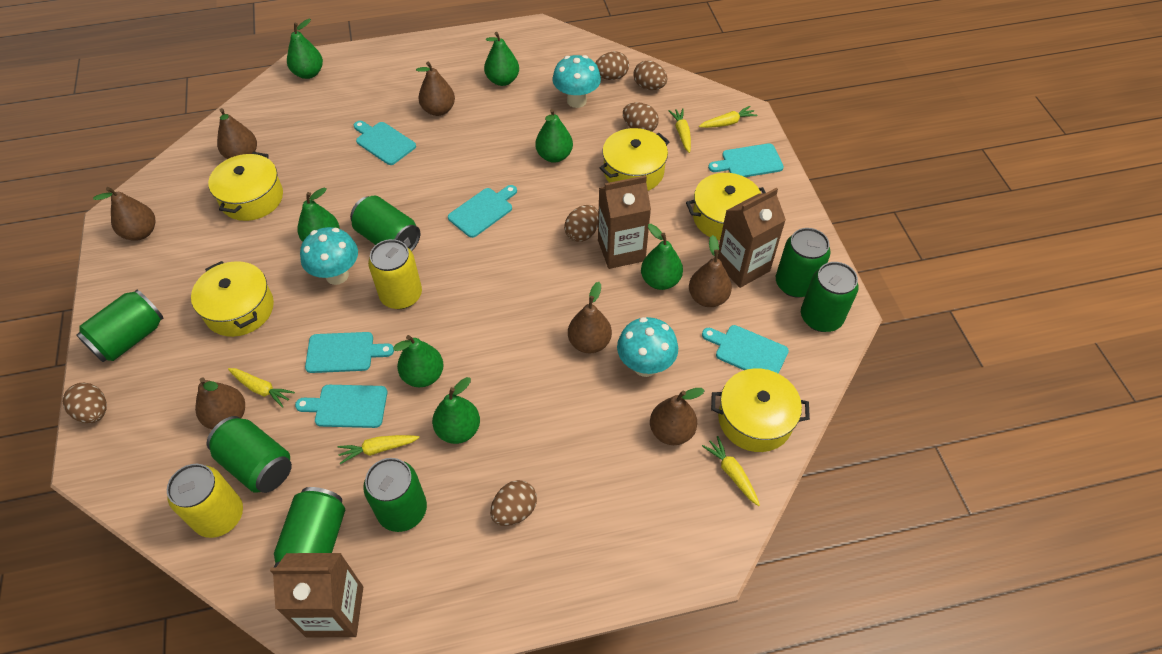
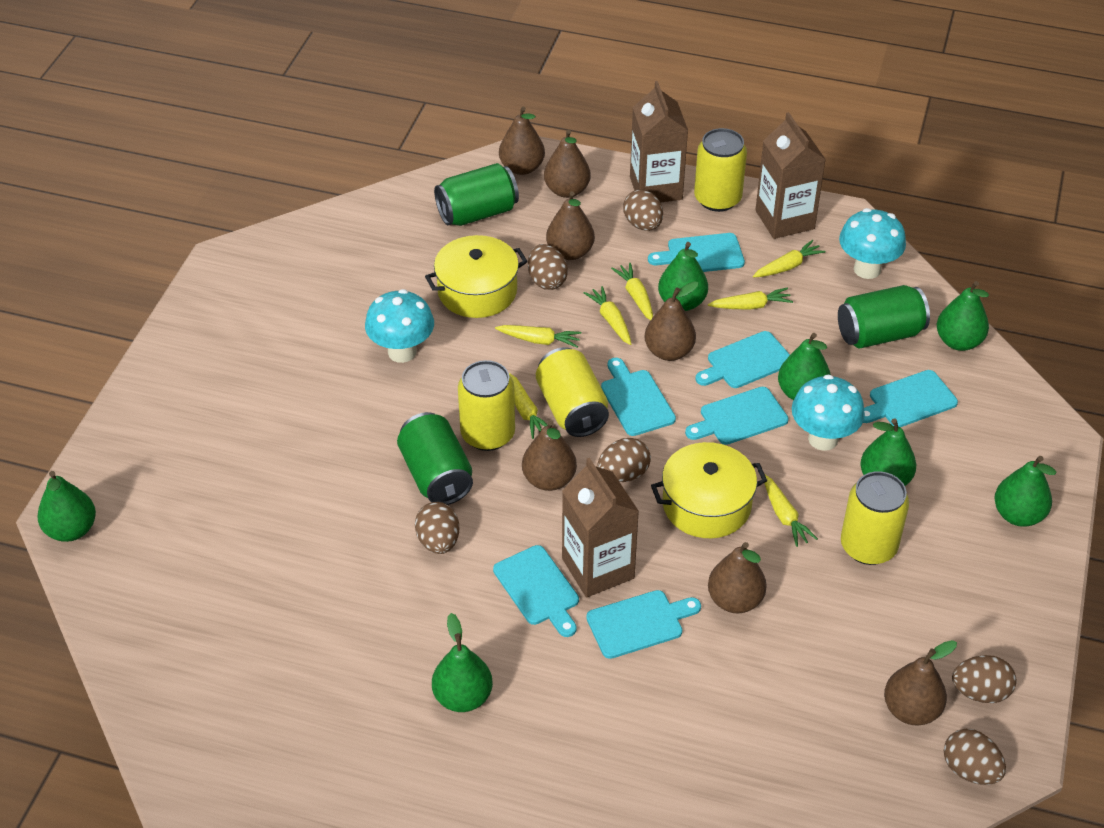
green can: [77,289,164,362] [207,416,292,493] [274,487,345,567] [350,196,420,251] [363,458,427,532] [776,228,831,298] [801,262,859,332] = 7 -> [397,412,473,505] [434,163,519,226] [838,285,930,349] = 3
turquoise cutting board: [295,385,387,428] [305,332,394,373] [354,121,416,165] [448,185,517,238] [702,325,789,374] [708,143,784,177] = 6 -> [493,545,579,637] [586,590,701,659] [601,358,676,436] [648,233,745,272] [685,387,789,445] [695,331,790,388] [863,370,958,427] = 7
yellow can: [167,464,243,538] [368,239,422,309] = 2 -> [458,360,515,451] [536,347,609,437] [694,128,747,212] [841,471,909,565] = 4
yellow carrot: [228,368,295,408] [337,435,419,464] [668,108,691,153] [699,106,758,128] [702,436,760,506] = 5 -> [495,325,582,348] [509,373,548,439] [584,286,631,345] [611,263,653,320] [708,288,793,310] [753,240,826,277] [764,475,818,547] = 7
yellow pot: [191,261,274,337] [208,152,283,221] [600,128,670,191] [686,173,766,240] [711,368,810,452] = 5 -> [425,235,528,318] [651,442,767,538] = 2

